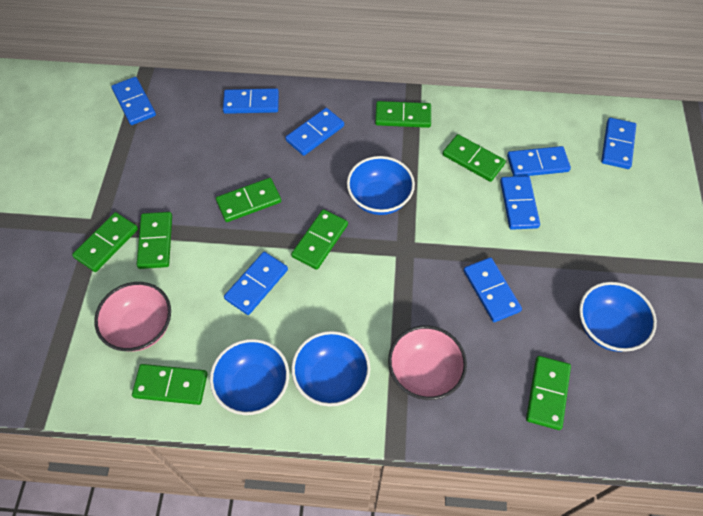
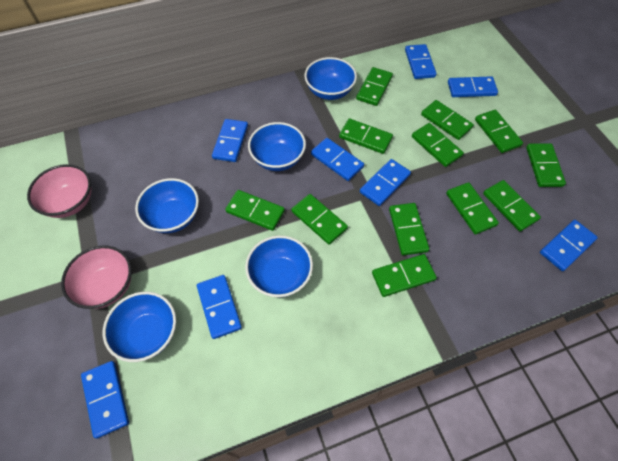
blue bowl: [210,339,289,415] [291,331,370,407] [347,156,415,215] [579,282,657,352] = 4 -> [103,292,176,362] [135,178,199,233] [245,235,313,297] [248,122,306,171] [305,57,357,100] = 5
green domino: [72,212,138,272] [132,364,208,405] [137,212,172,269] [216,178,281,222] [291,209,348,270] [375,101,431,128] [443,134,506,182] [526,356,571,430] = 8 -> [225,190,285,231] [292,194,348,245] [339,118,393,154] [356,67,393,106] [372,254,437,297] [389,203,429,255] [412,123,464,167] [421,100,474,140] [446,182,499,235] [475,110,523,153] [483,180,541,231] [526,143,566,187] = 12

